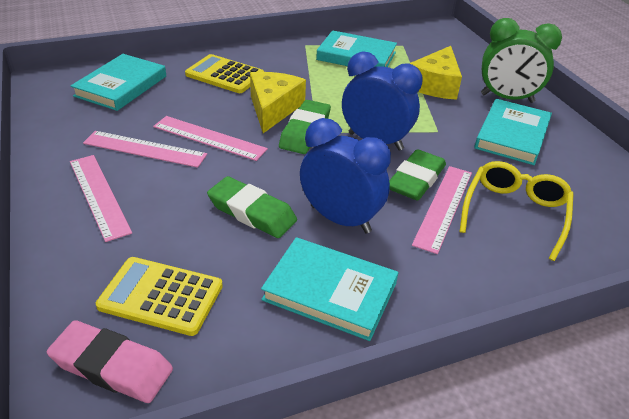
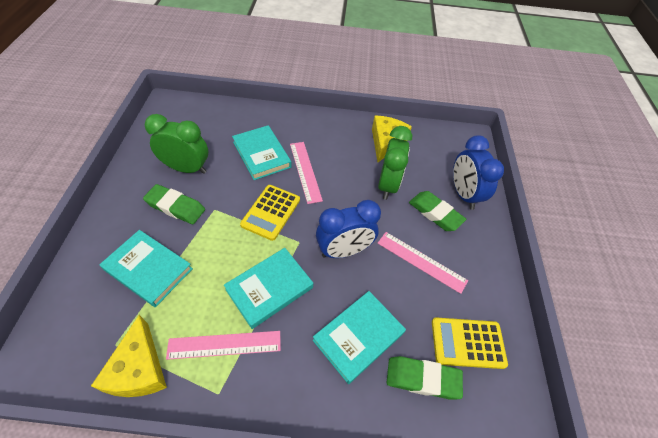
green clock: [481,18,562,103] = 1 -> [145,114,208,174] [378,126,412,200] = 2
pink eraser: [47,320,173,403] = 1 -> none = 0
pink ruler: [70,155,132,242] [83,131,207,168] [153,116,268,161] [412,166,472,254] = 4 -> [166,331,281,360] [290,142,323,204] [377,232,468,294] = 3
yellow glasses: [459,161,574,261] = 1 -> none = 0

